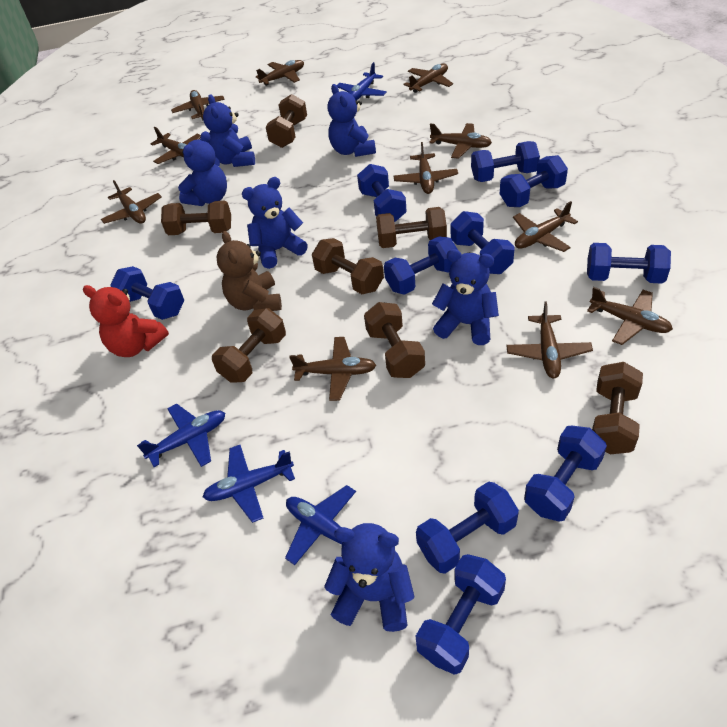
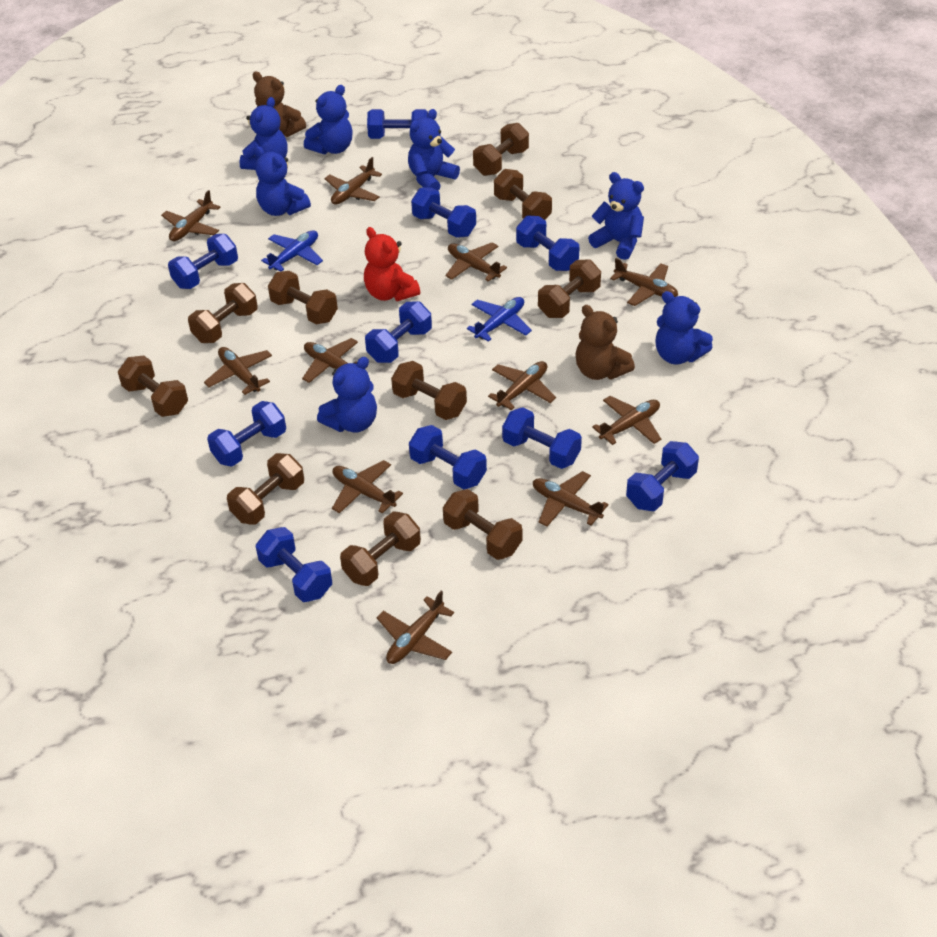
blue plane: [137,403,225,467] [203,445,295,523] [285,485,356,565] [337,62,387,101] = 4 -> [261,230,323,272] [467,297,532,342] = 2
blue teddy bear: [178,131,227,206] [203,94,255,167] [242,177,308,269] [324,523,415,632] [327,84,376,157] [432,249,499,345] = 6 -> [240,97,288,170] [255,146,311,216] [304,85,353,154] [317,357,377,433] [408,109,460,191] [588,172,644,260] [656,291,713,365] = 7
brown dumbbell: [161,201,231,235] [212,308,286,382] [266,94,307,148] [312,238,384,294] [364,302,425,378] [376,207,447,248] [592,362,643,454] = 7 -> [118,356,188,417] [188,283,258,343] [227,453,304,525] [268,271,338,325] [340,511,421,586] [391,361,467,420] [443,489,522,560] [473,123,529,176] [494,169,552,220] [538,259,601,318] = 10
brown teddy bear: [216,231,282,311] = 1 -> [252,71,306,137] [575,305,635,380] = 2

